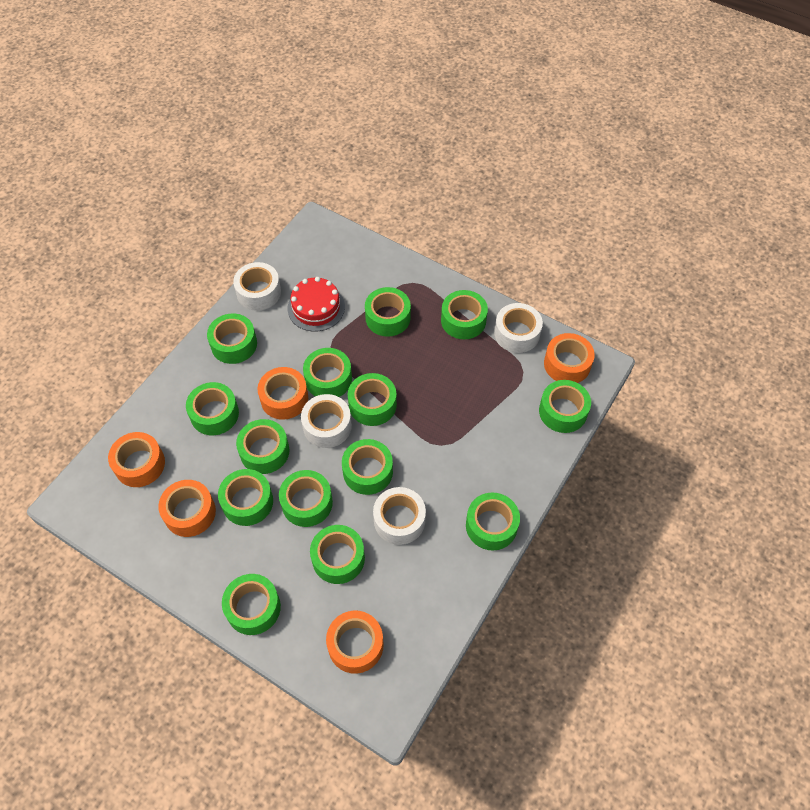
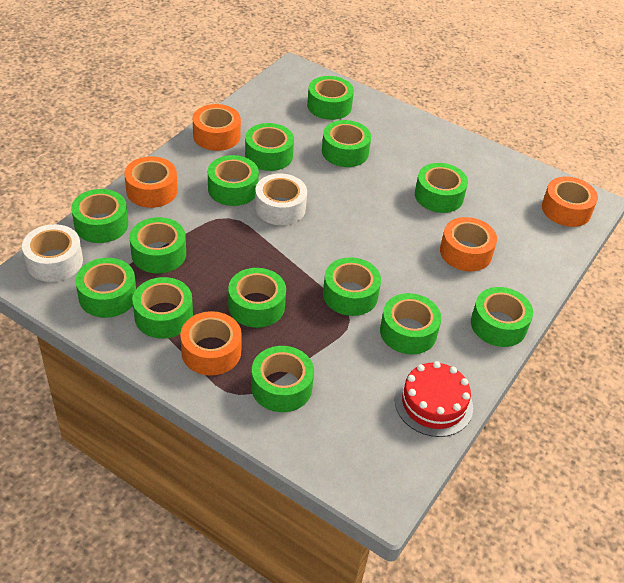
white tape: [233,262,281,311] [301,394,352,448] [373,487,426,545] [494,303,543,353] = 4 -> [22,224,83,282] [255,174,307,225] = 2

